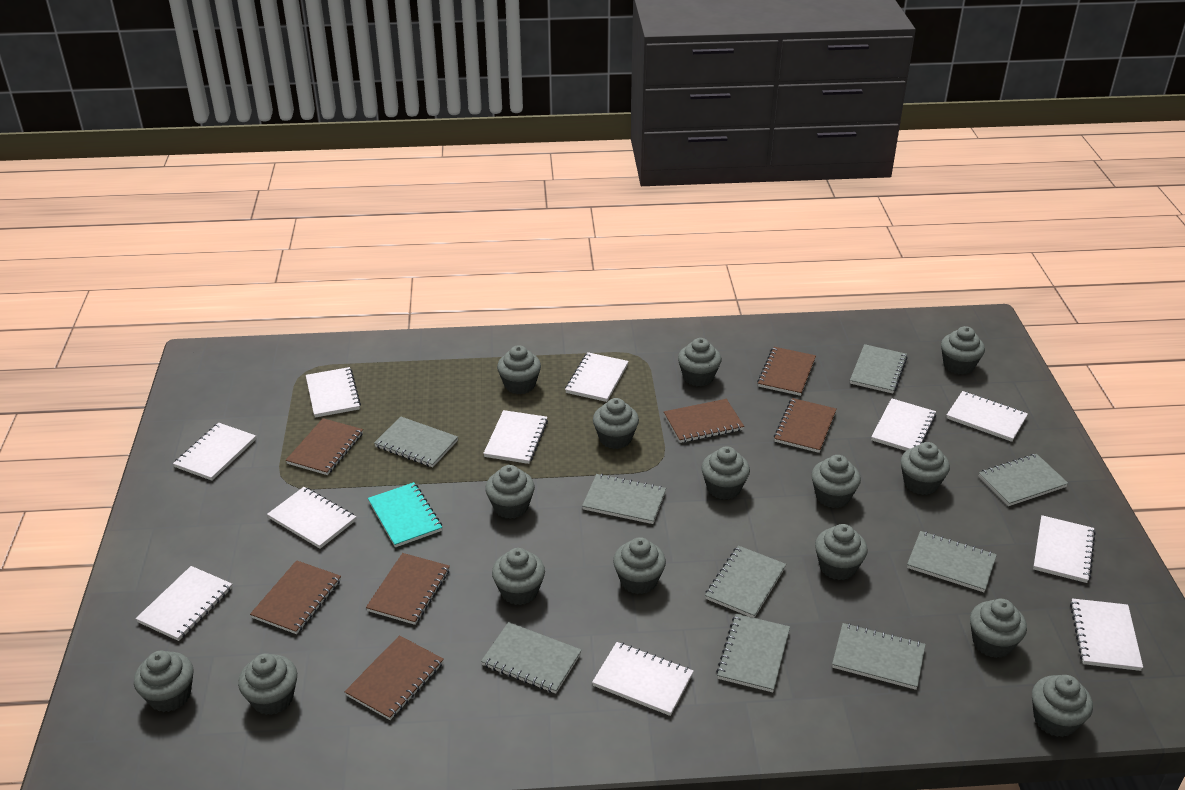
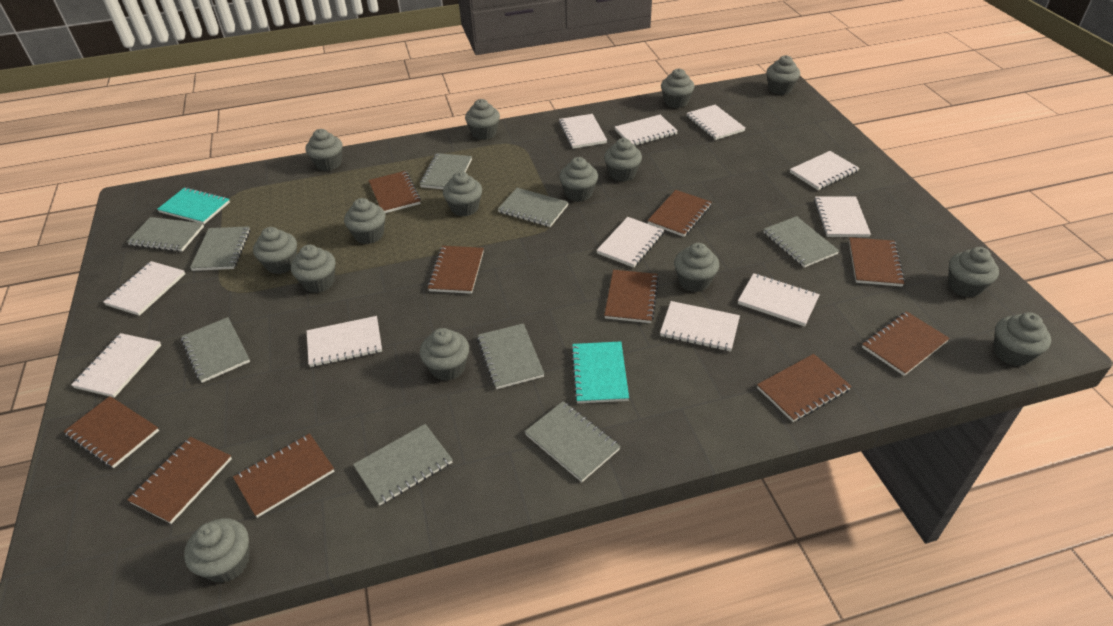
brown notebook: [250,560,341,634] [286,418,363,475] [344,635,444,720] [366,553,450,625] [664,399,744,443] [757,347,816,396] [774,398,837,453] = 7 -> [63,396,159,468] [128,437,232,524] [233,433,335,518] [369,171,421,213] [427,246,484,294] [604,270,659,323] [647,190,712,237] [757,354,852,422] [849,237,905,287] [862,311,950,376] = 10
turquoise notebook: [368,482,442,547] = 1 -> [157,187,230,224] [571,341,629,403] = 2

